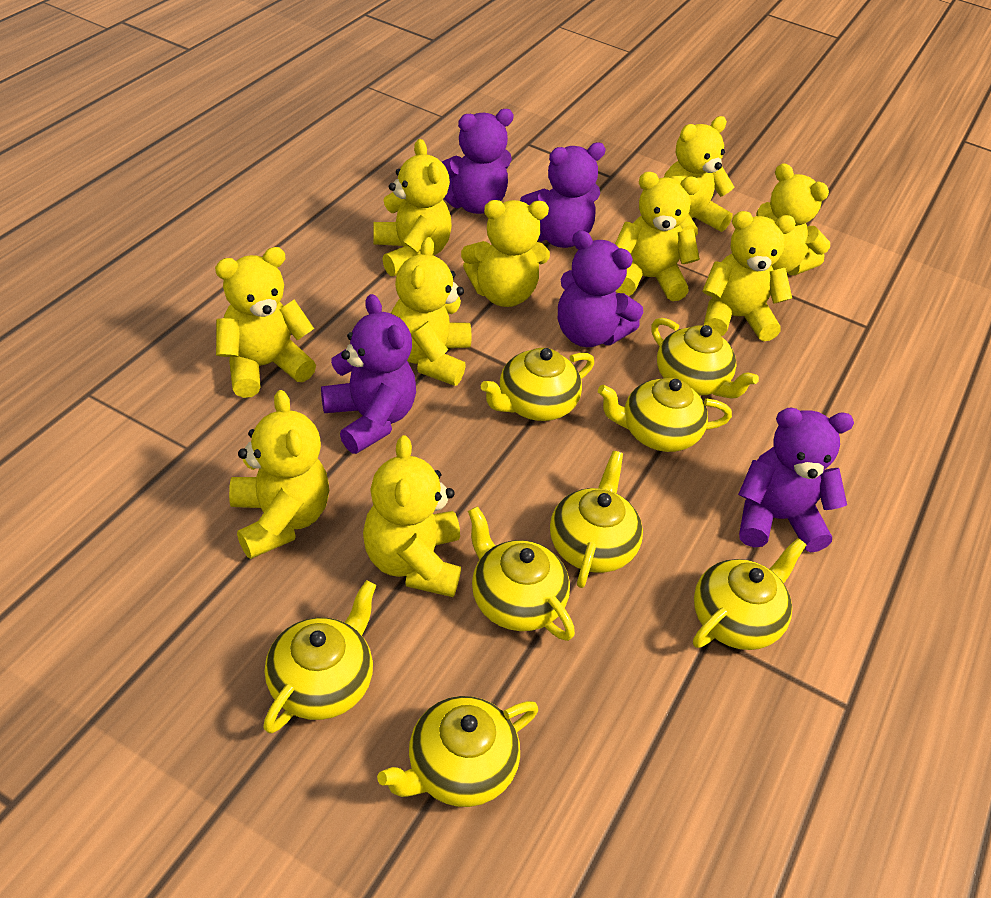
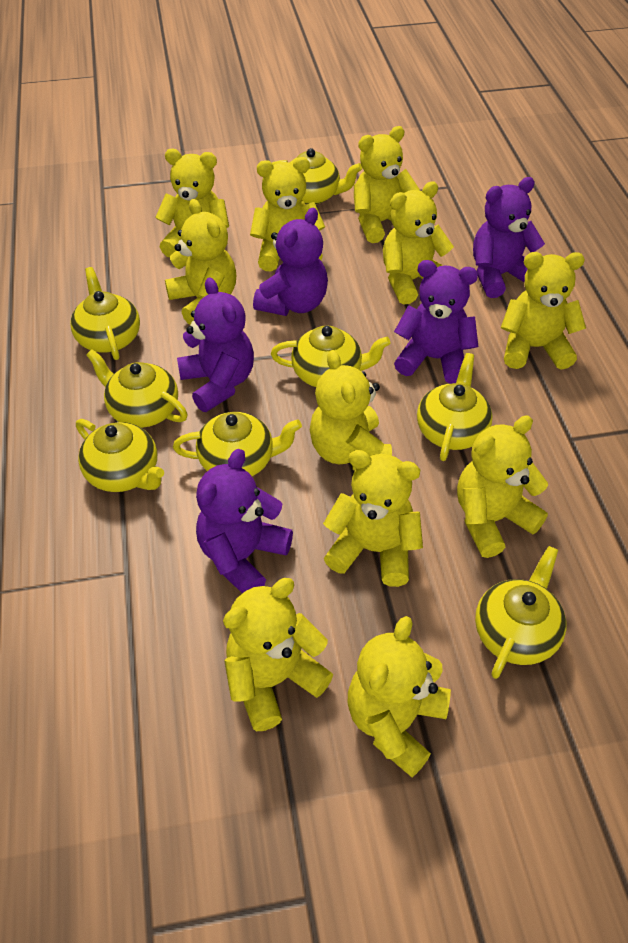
yellow teddy bear: [215,247,316,398] [229,390,329,559] [363,435,461,597] [373,139,452,276] [391,237,472,386] [461,200,550,307] [615,172,700,301] [663,116,735,237] [703,211,796,341] [756,163,830,275] = 10 -> [155,149,229,258] [165,199,236,325] [223,578,333,731] [250,157,325,271] [310,350,392,470] [323,450,423,587] [348,616,451,777] [354,126,420,243] [383,181,454,305] [457,415,548,558] [501,252,586,370] = 11

